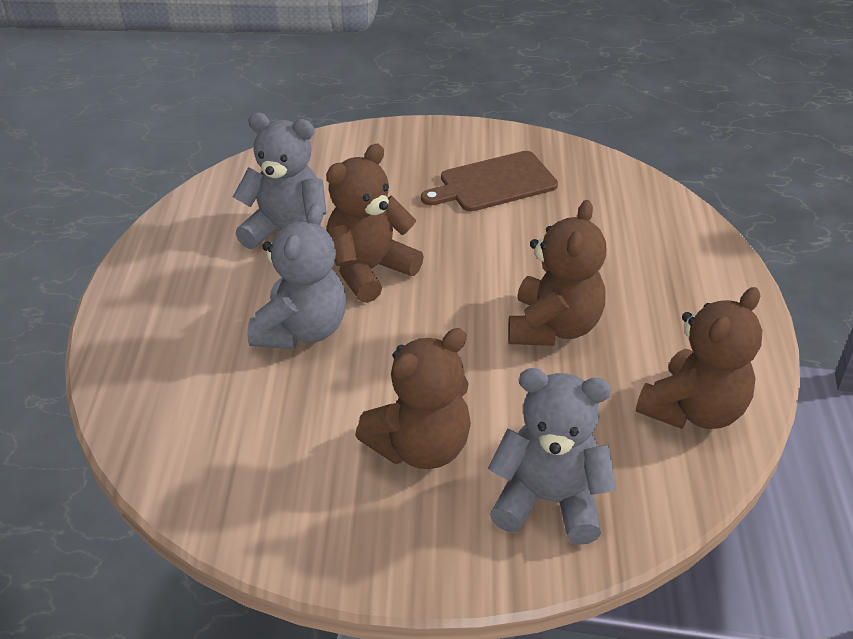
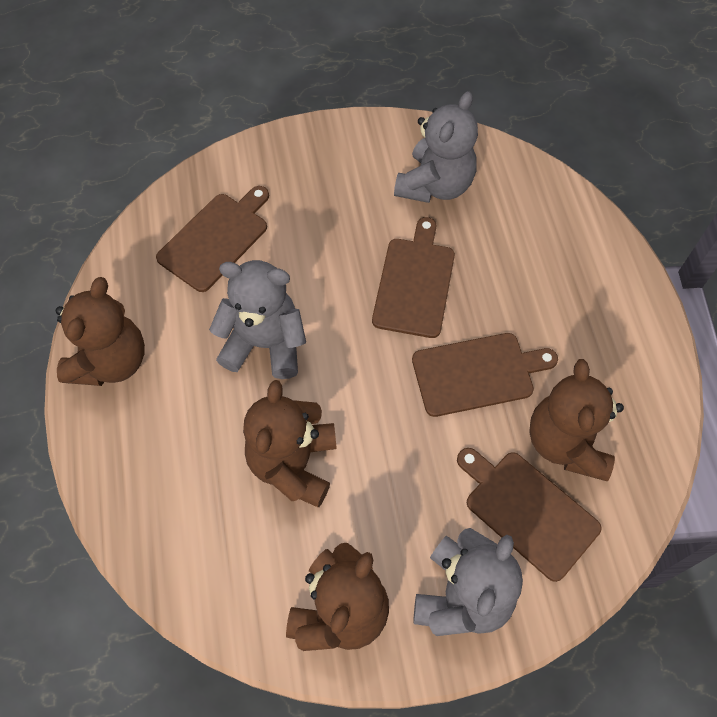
brown cutting board: [421,151,558,212] = 1 -> [156,186,269,292] [372,217,455,338] [412,333,558,417] [457,448,601,582] = 4

